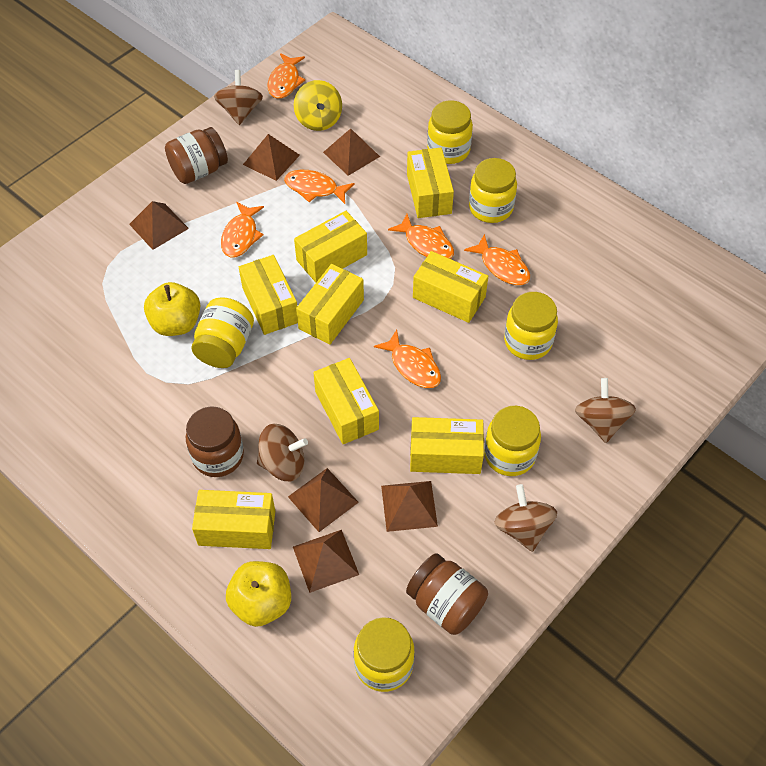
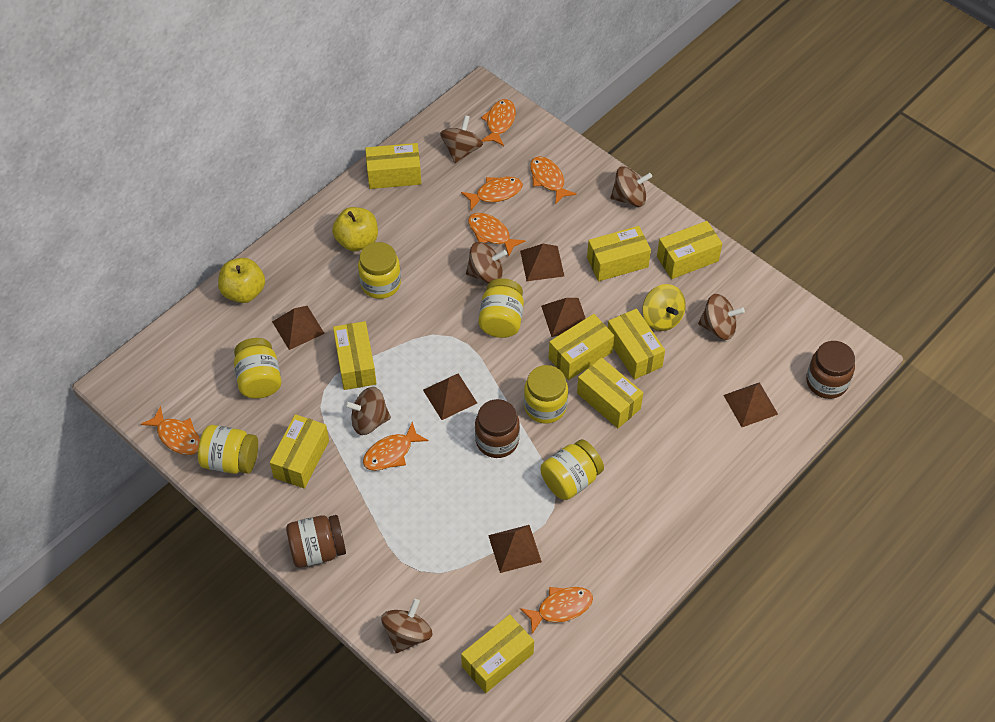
brown spinning top: [214,70,263,125] [257,424,308,481] [494,484,557,552] [575,378,636,443] = 4 -> [344,387,391,435] [381,599,432,653] [440,115,483,163] [466,242,507,283] [610,166,652,207] [698,294,745,340] = 6
orange fish: [221,202,264,258] [267,53,305,99] [284,170,354,204] [374,330,441,388] [388,214,454,259] [464,234,530,285] = 6 -> [141,406,200,455] [363,422,429,471] [461,176,523,210] [468,213,525,256] [481,99,516,146] [520,587,593,634] [530,156,577,204] = 7
yellow box: [192,490,275,549] [239,255,298,335] [294,211,367,283] [296,264,364,345] [313,358,379,444] [407,148,454,218] [410,417,484,474] [413,251,488,323] = 8 -> [270,414,329,489] [333,321,377,390] [365,143,421,189] [461,614,534,693] [549,314,614,380] [577,357,643,428] [587,226,651,281] [608,309,665,379] [657,221,722,279] = 9

